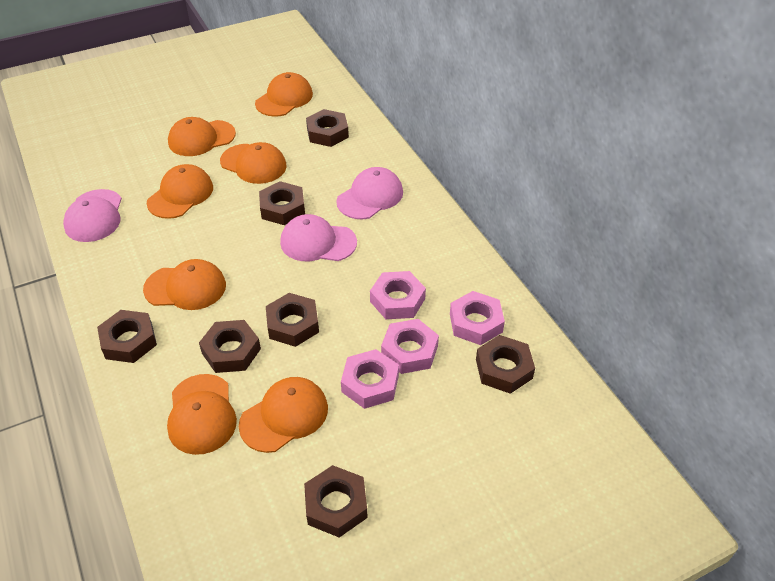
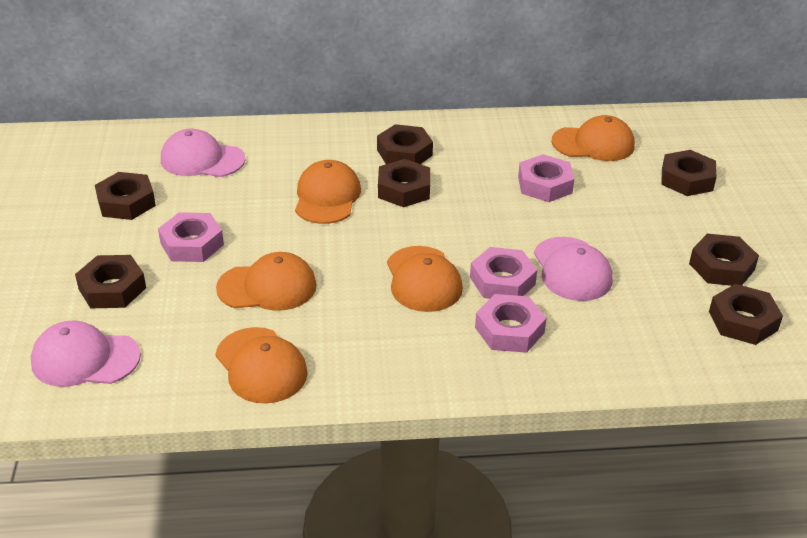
orange cap: [143,259,226,310] [147,164,213,219] [167,374,237,455] [168,117,236,156] [220,142,287,184] [239,377,328,453] [255,72,313,117] = 7 -> [215,327,308,404] [216,252,317,311] [295,160,361,224] [387,246,463,312] [552,115,635,161] = 5

